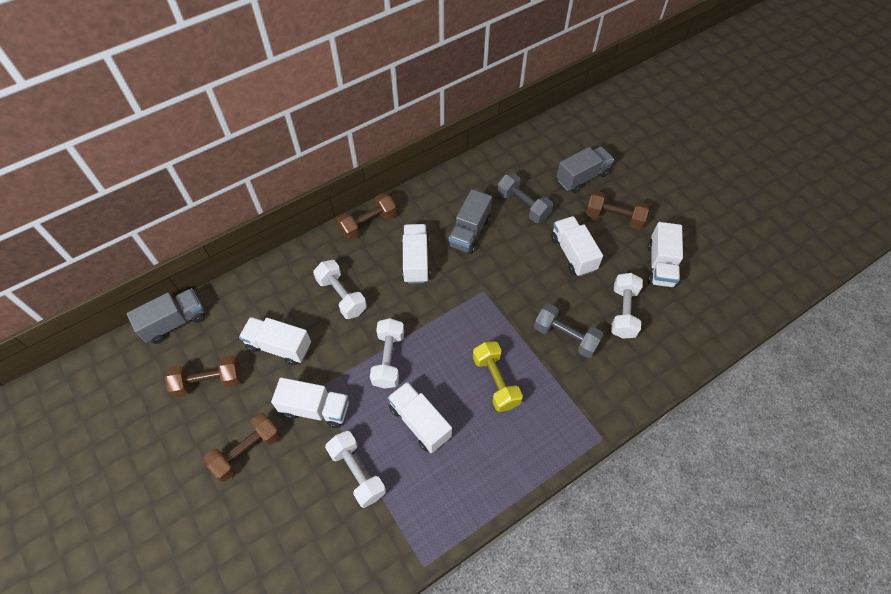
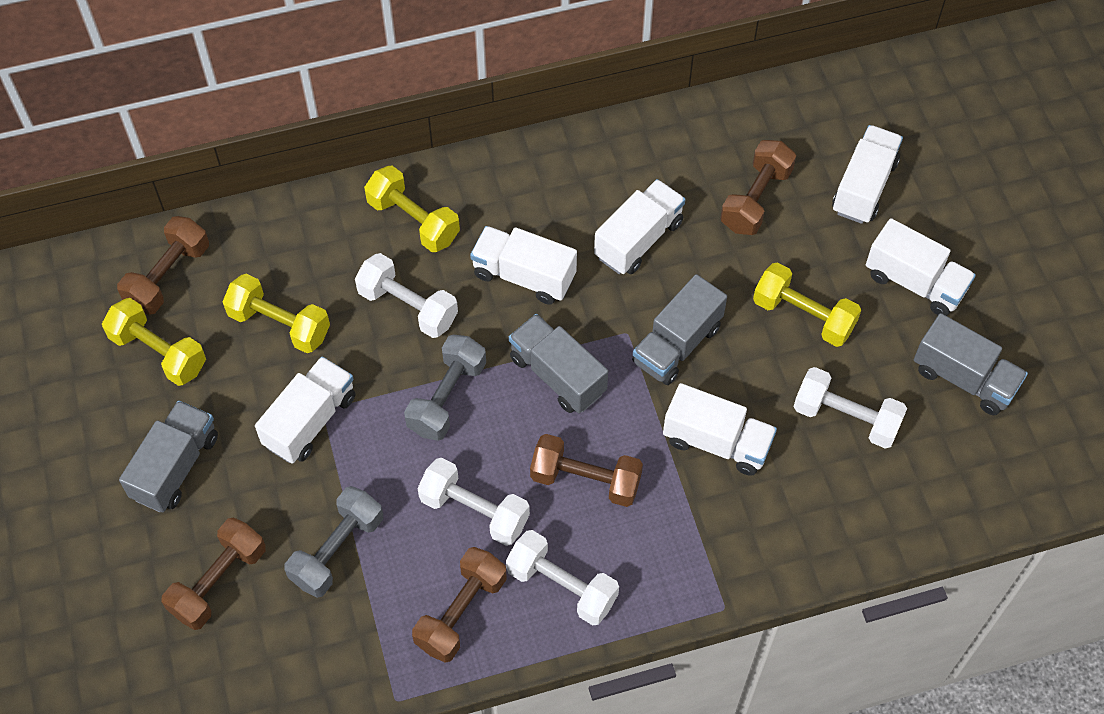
brown dumbbell: [165,355,242,398] [203,413,281,482] [336,193,397,240] [586,191,649,230] = 4 -> [117,216,209,315] [162,517,266,630] [412,547,507,663] [530,434,643,507] [720,140,796,235] = 5
grey truck: [126,288,205,344] [448,189,492,254] [557,146,614,193] = 3 -> [119,401,218,512] [509,314,608,413] [632,274,727,385] [914,313,1028,415] = 4
yellow dumbbell: [473,341,523,412] = 1 -> [102,298,206,386] [223,274,330,353] [364,166,460,252] [753,262,861,347] = 4

